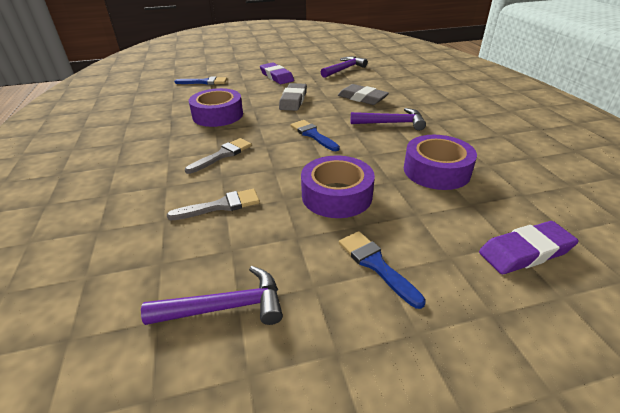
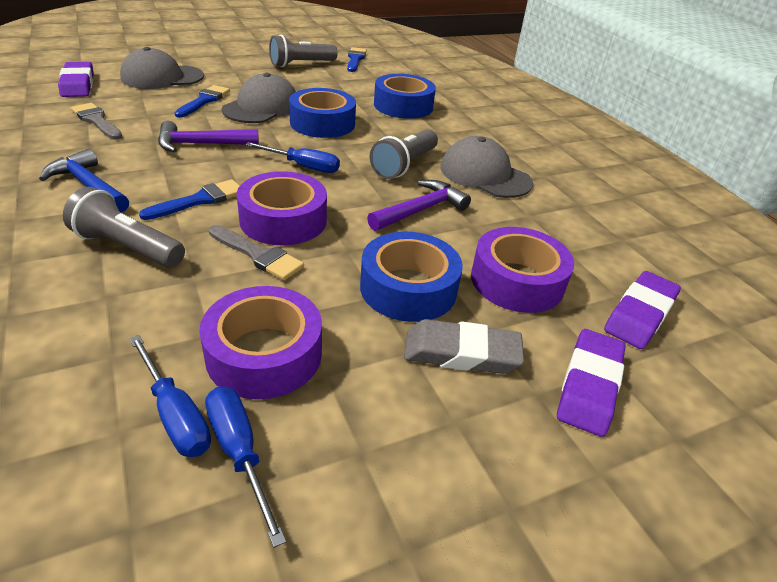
blue hammer: none = 0 -> [39,149,129,212] = 1
blue screwdriver: none = 0 -> [129,335,211,457] [205,387,286,548] [245,142,340,173] = 3
blue tape: none = 0 -> [289,88,356,138] [360,232,463,322] [374,74,436,119] = 3
grey cap: none = 0 -> [120,47,204,89] [222,73,296,123] [441,136,533,198] = 3
grey eraser: [279,83,307,111] [338,84,389,105] = 2 -> [404,319,524,374] = 1
grey flashlight: none = 0 -> [63,187,185,268] [269,35,338,67] [370,129,438,179] = 3
purple eraser: [260,62,294,84] [479,221,579,274] = 2 -> [58,62,94,97] [557,329,626,437] [604,271,681,349] = 3
purple hammer: [141,266,283,325] [321,57,368,78] [351,108,426,131] = 3 -> [158,121,259,152] [367,180,471,231] = 2

